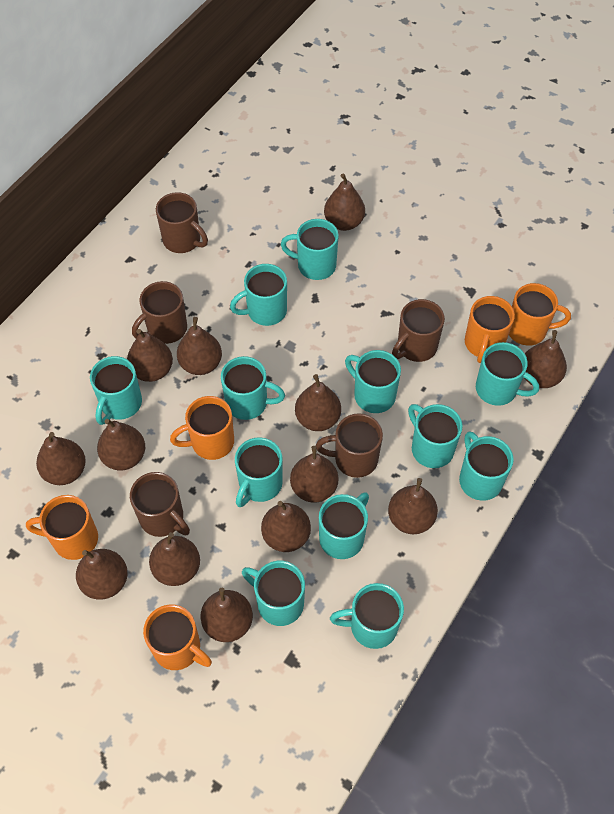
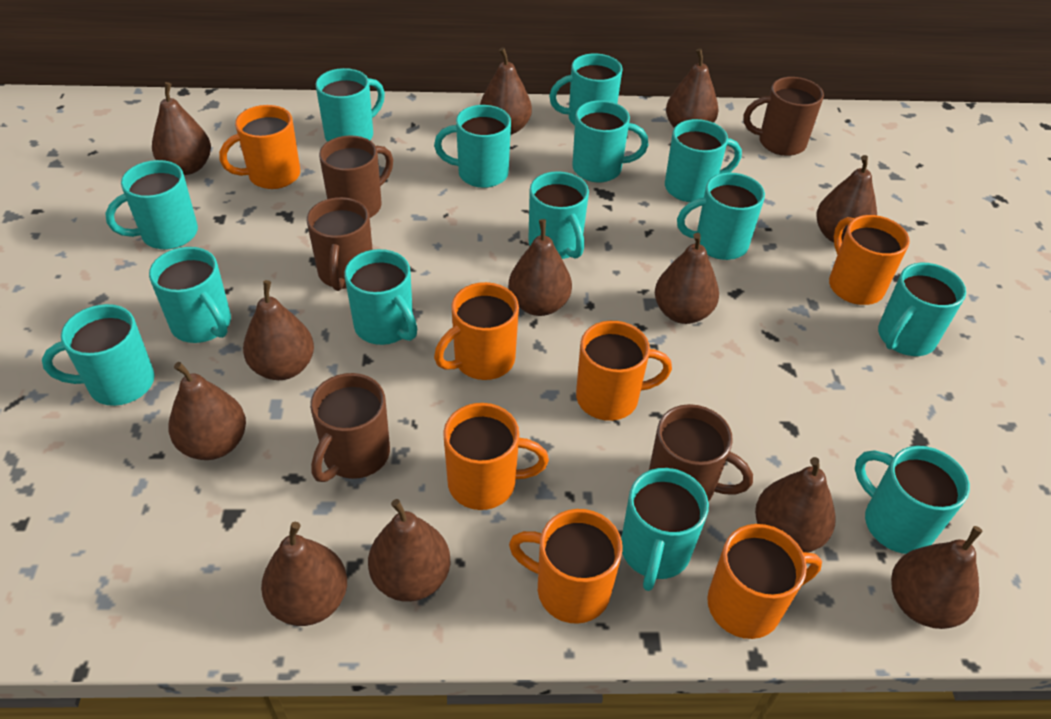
brown pear: [36,432,86,485] [76,549,128,599] [97,419,145,470] [127,329,173,382] [149,532,200,586] [177,317,222,375] [201,588,253,642] [261,501,311,552] [290,446,338,503] [295,374,341,431] [324,174,365,231] [388,478,438,534] [525,330,567,388] = 13 -> [152,82,211,175] [168,362,246,460] [243,280,314,380] [261,522,347,626] [368,499,451,602] [480,47,532,135] [508,219,572,316] [655,233,719,324] [666,48,719,127] [755,457,836,553] [816,155,877,243] [891,526,983,629] = 12
orange mug: [26,495,98,560] [143,605,212,670] [170,396,234,460] [465,296,515,363] [509,283,571,346] = 5 -> [219,105,300,189] [434,282,519,380] [443,403,549,510] [509,509,623,624] [576,321,672,421] [707,524,822,639] [829,215,910,305] = 7
turquoise mug: [90,356,142,425] [221,356,285,420] [230,264,287,326] [235,437,283,507] [242,561,305,626] [281,219,339,280] [319,492,369,559] [330,583,404,649] [345,350,401,413] [408,404,462,468] [459,431,514,501] [476,342,539,406] = 12 -> [42,304,154,406] [105,160,198,249] [149,247,231,343] [316,68,385,142] [344,249,417,345] [434,105,511,188] [528,171,589,259] [549,53,622,125] [572,100,648,183] [621,468,709,591] [665,119,742,202] [677,173,765,260] [855,446,970,554] [878,263,966,356] = 14

